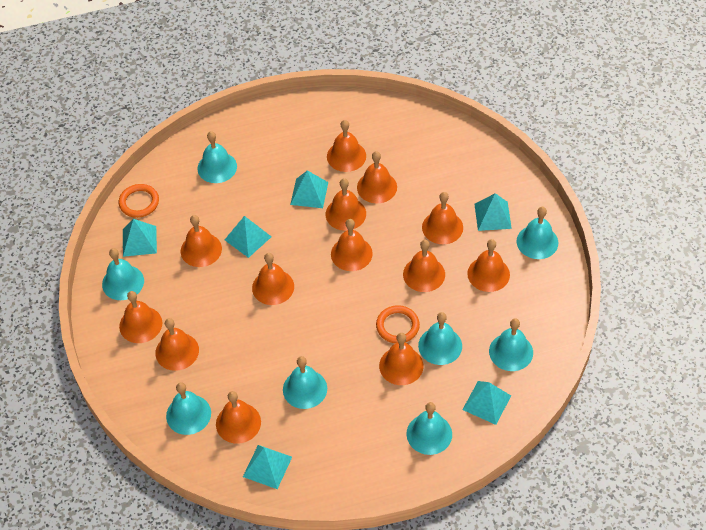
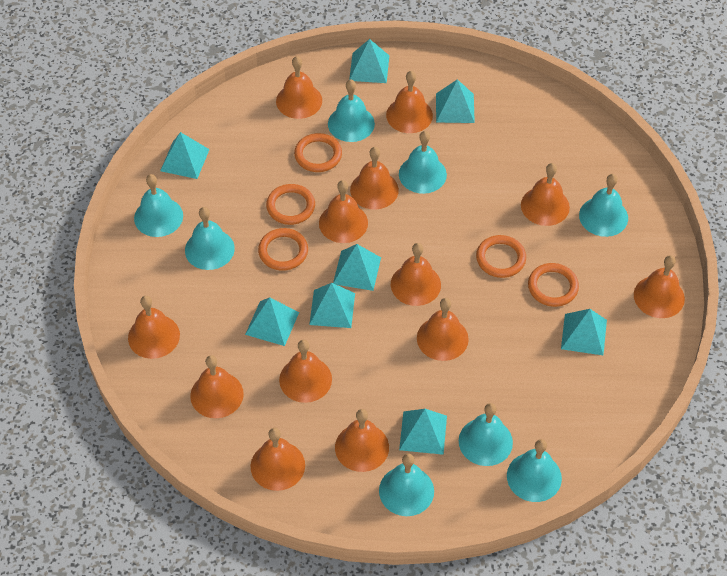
orange ring: [119,184,159,218] [376,305,420,343] = 2 -> [258,228,308,271] [266,184,315,225] [294,133,342,172] [476,235,526,278] [528,263,579,307] = 5
turquoise pyramid: [123,219,157,257] [225,216,272,258] [243,445,292,489] [290,170,328,208] [462,381,511,425] [474,193,512,231] = 6 -> [160,132,210,179] [245,297,299,346] [309,283,355,328] [333,244,381,291] [349,39,389,83] [399,409,447,455] [436,79,475,123] [561,309,607,355] = 8

